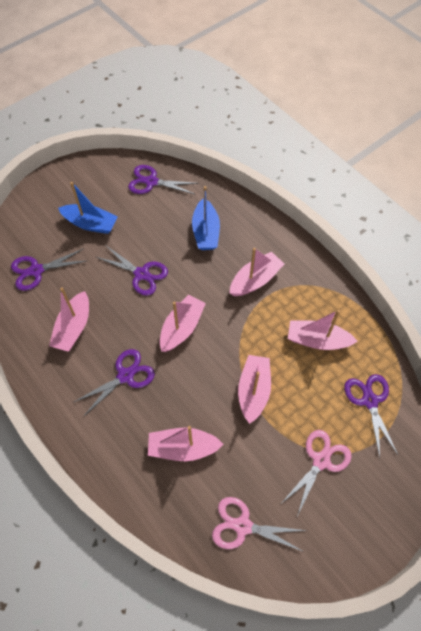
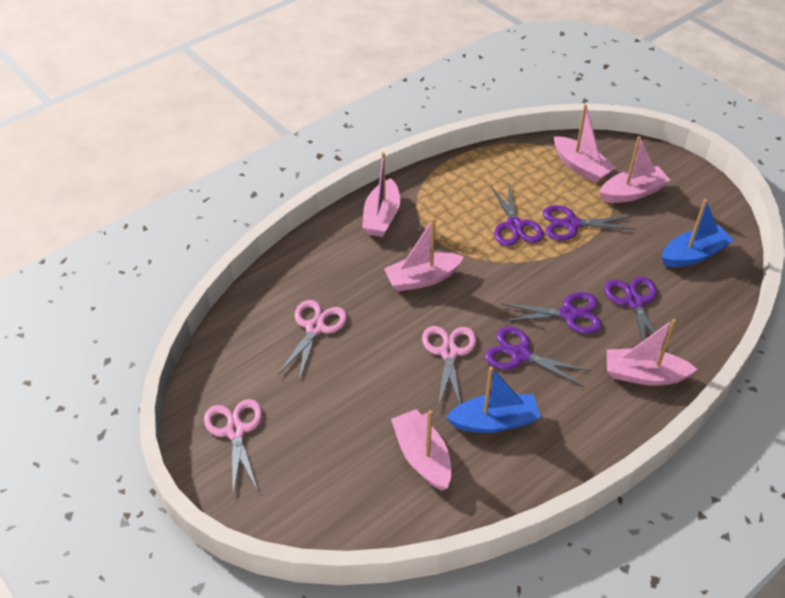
pink scissors: [212,497,308,552] [282,430,352,516] = 2 -> [204,399,263,494] [278,300,347,381] [422,326,477,407] = 3

